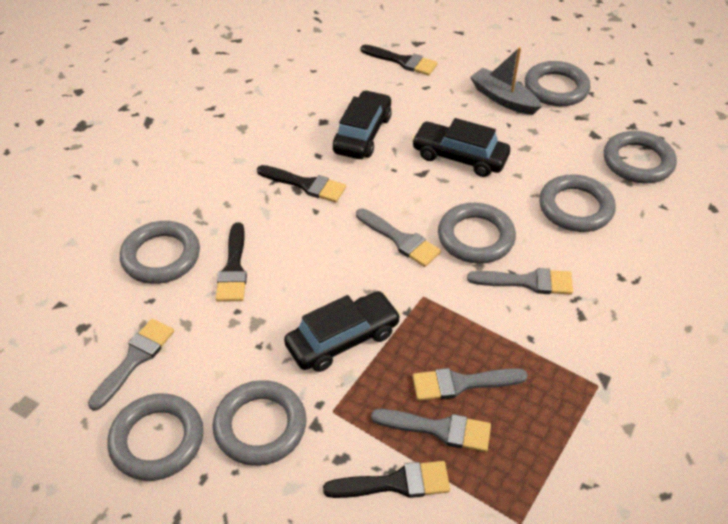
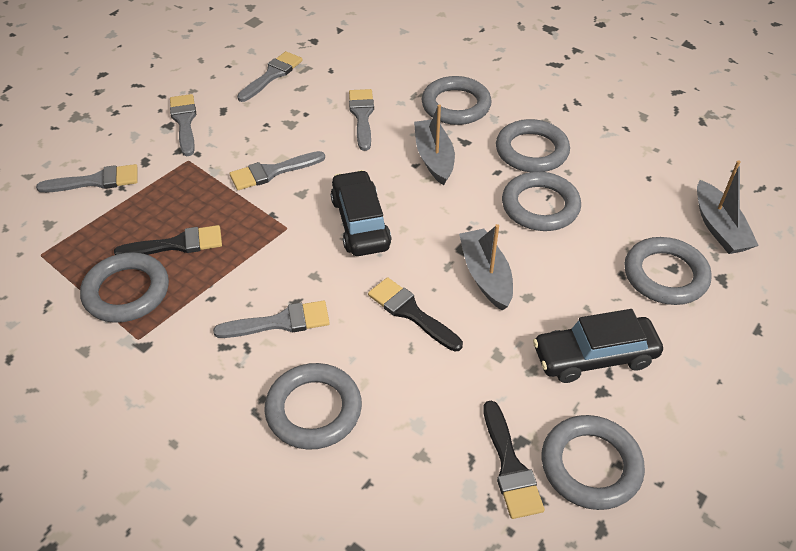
black brush: [216,223,247,302] [257,165,346,203] [323,461,450,498] [361,45,438,76] = 4 -> [114,225,222,255] [368,277,463,352] [483,400,545,519] = 3
black car: [284,291,401,372] [333,90,392,159] [412,118,510,177] = 3 -> [331,170,392,256] [533,309,663,383] = 2
grey boat: [470,47,542,115] = 1 -> [414,104,455,185] [459,224,513,311] [697,160,759,254] = 3
grey brush: [88,319,174,411] [356,208,441,267] [371,409,491,452] [413,368,528,401] [467,268,573,295] = 5 -> [36,164,138,193] [170,94,196,156] [213,301,330,338] [230,151,325,190] [237,51,303,102] [349,89,374,151] = 6

